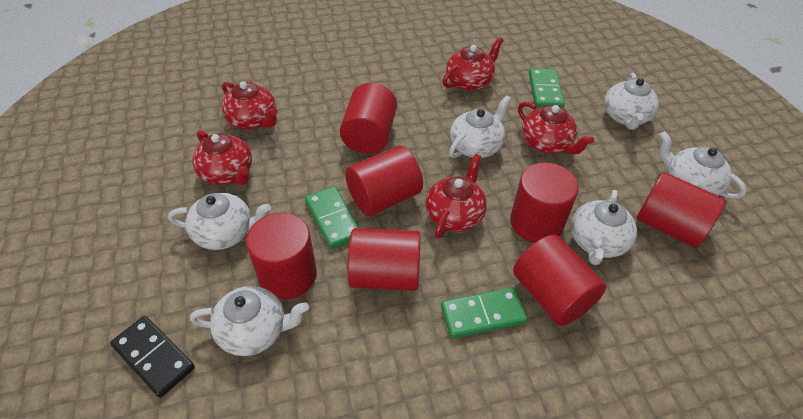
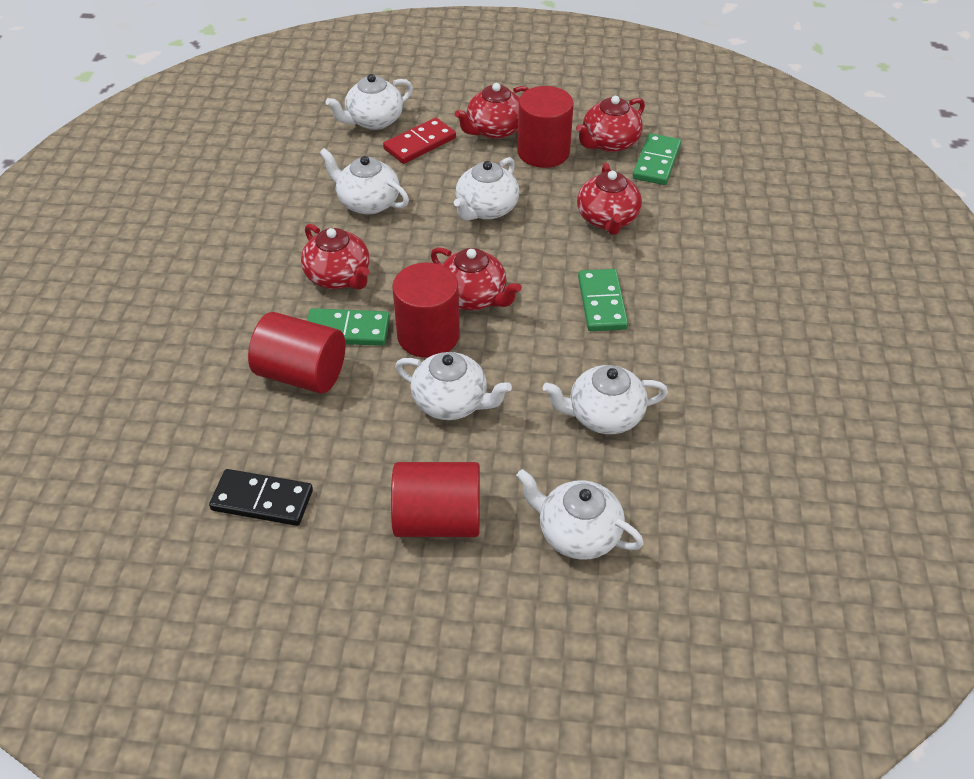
red cylinder: [246,213,317,299] [340,83,397,154] [345,146,423,216] [348,228,420,291] [510,162,579,243] [513,235,606,326] [636,172,726,248] = 7 -> [248,312,345,394] [391,462,480,537] [392,262,460,358] [517,86,574,168] = 4
red domino: none = 0 -> [383,118,456,164] = 1

